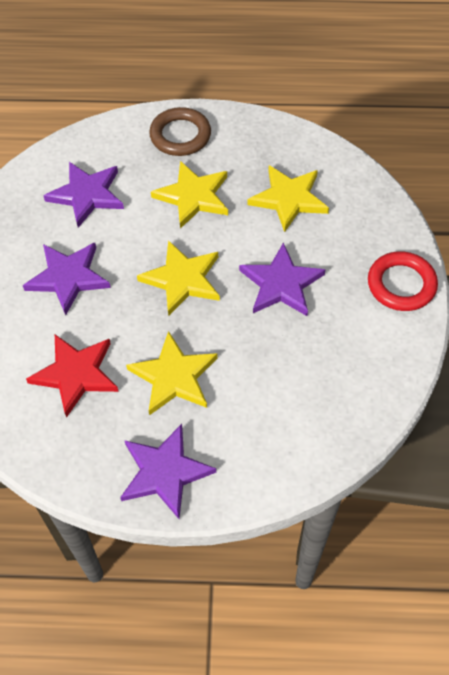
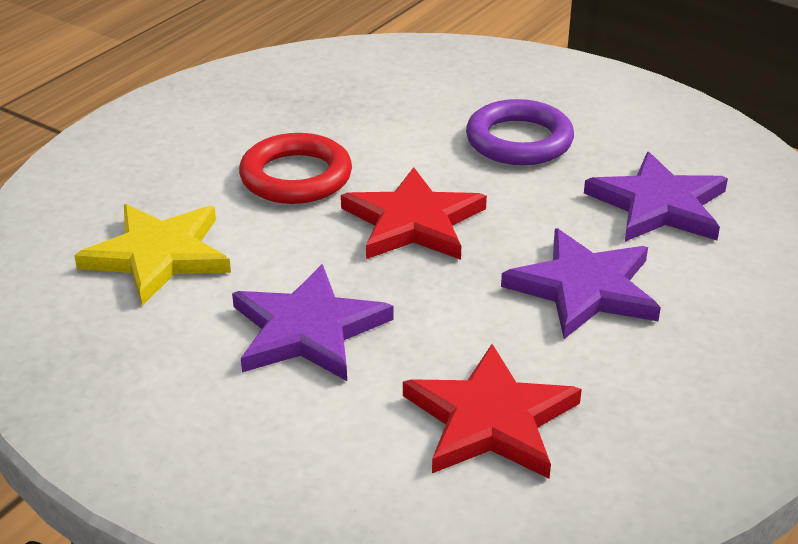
brown ring: [149,107,211,156] = 1 -> none = 0
purple ring: none = 0 -> [466,99,574,165] = 1
purple star: [23,243,111,315] [44,162,124,228] [120,424,216,519] [239,243,326,316] = 4 -> [232,264,394,381] [501,228,661,339] [584,152,728,242] = 3
red star: [26,335,119,418] = 1 -> [341,167,487,260] [403,344,582,479] = 2
yellow star: [126,331,218,415] [137,240,220,316] [151,161,228,229] [247,165,329,232] = 4 -> [74,204,231,306] = 1

